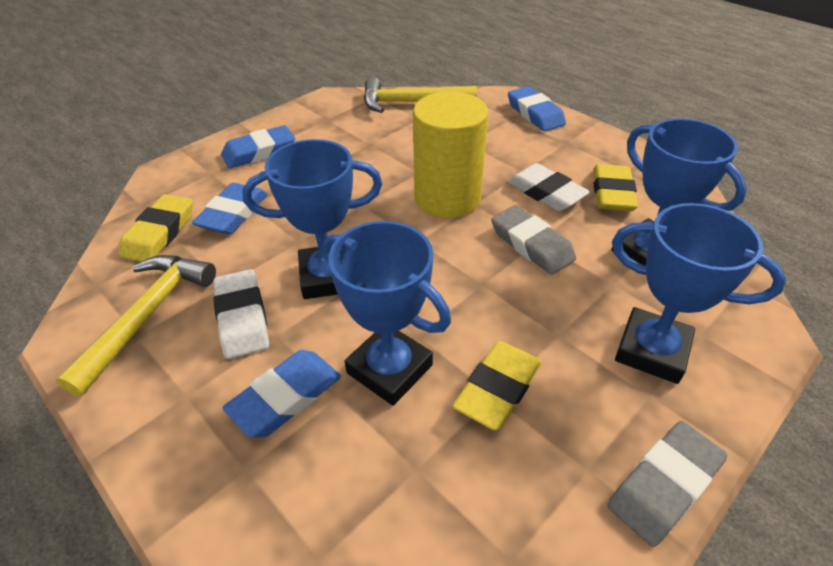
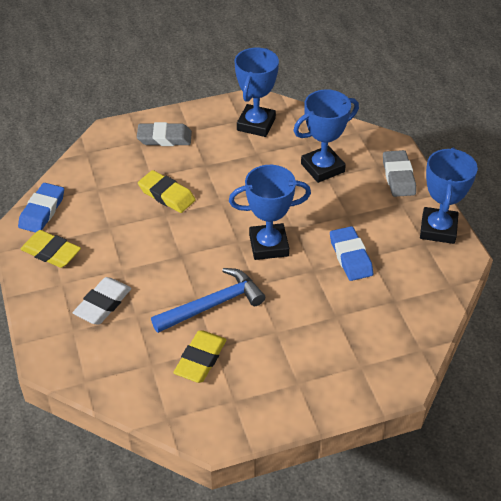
blue eraser: [192,183,268,234] [221,125,295,168] [222,350,341,438] [508,86,566,131] = 4 -> [18,183,64,233] [330,226,373,281] = 2
blue hammer: none = 0 -> [151,268,265,333] = 1
white eraser: [213,269,269,359] [507,163,590,211] = 2 -> [73,277,132,325] = 1
yellow cylinder: [413,92,488,218] = 1 -> none = 0
yellow hammer: [56,255,216,397] [364,77,477,113] = 2 -> none = 0

